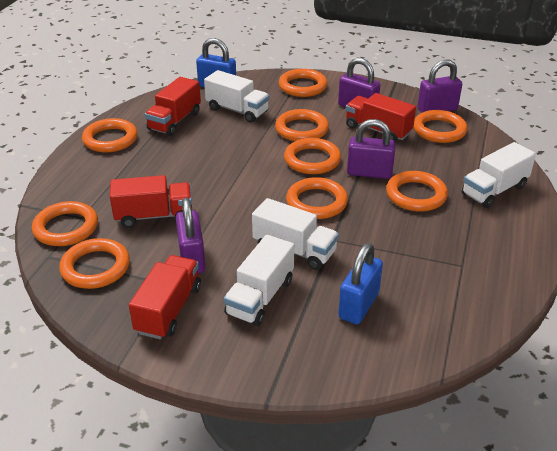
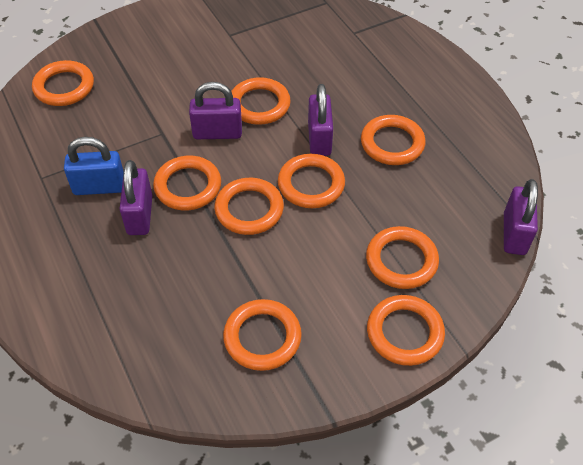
blue padlock: [196,38,236,87] [338,243,383,324] = 2 -> [64,137,124,195] = 1
red truck: [110,175,192,228] [129,255,201,339] [145,77,201,136] [346,93,416,141] = 4 -> none = 0
white truck: [204,70,269,123] [224,234,294,326] [252,198,339,270] [462,142,536,208] = 4 -> none = 0

